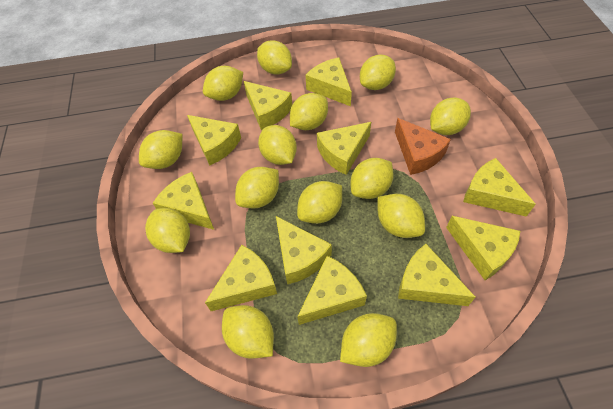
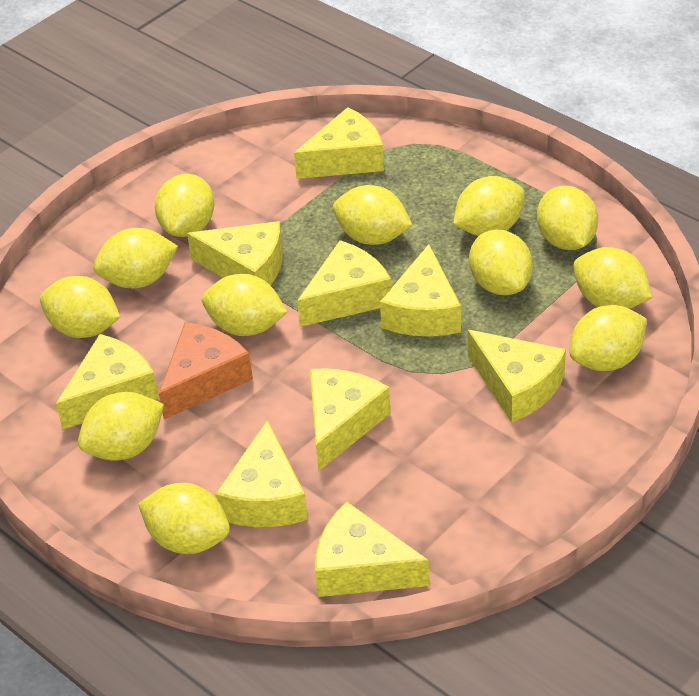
yellow cheese: [153,172,214,230] [187,115,241,166] [205,245,277,311] [244,81,292,130] [276,216,332,284] [297,256,367,325] [306,57,352,106] [317,122,371,175] [398,244,475,306] [446,216,520,280] [463,158,536,217] = 11 -> [56,334,159,429] [187,221,283,286] [215,420,308,527] [294,107,384,179] [297,240,391,327] [310,368,391,471] [315,502,429,597] [380,244,461,336] [468,330,566,423] = 9
yellow lemon: [139,130,183,169] [145,208,190,253] [203,66,243,101] [222,305,274,359] [235,167,279,208] [257,40,292,75] [258,125,297,165] [290,93,328,130] [297,181,342,224] [340,313,397,367] [350,158,394,199] [360,55,396,90] [378,194,425,238] [430,98,471,135] = 14 -> [40,276,120,338] [78,392,164,461] [93,228,178,288] [138,483,230,554] [155,174,214,237] [202,274,288,336] [333,185,412,245] [453,176,525,236] [469,230,533,295] [537,186,598,250] [570,305,646,371] [573,247,652,309] = 12

